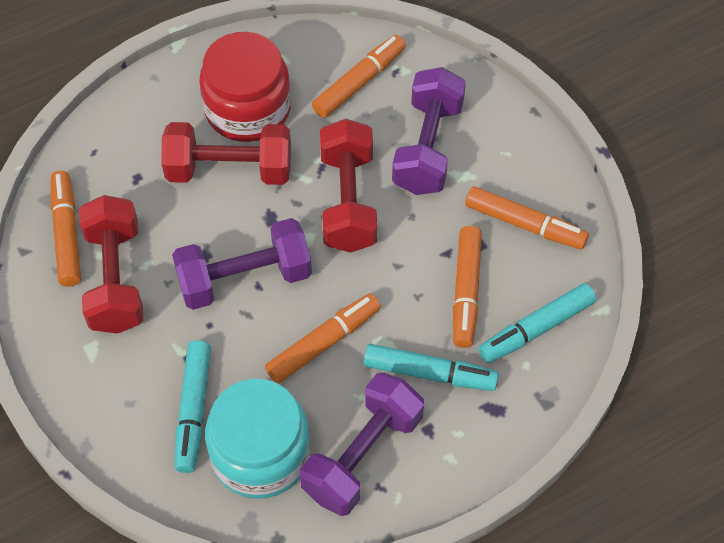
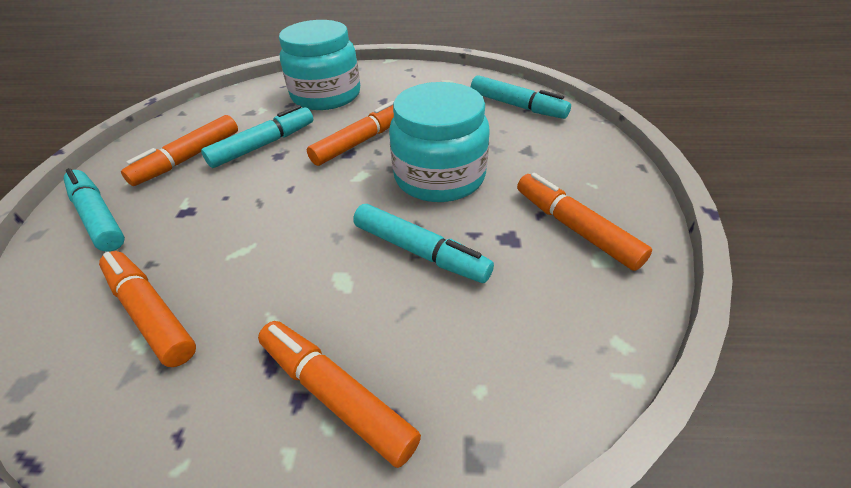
purple dumbbell: [172,218,312,310] [300,372,424,516] [392,67,466,195] = 3 -> none = 0
red dumbbell: [79,195,143,334] [161,122,291,185] [320,119,377,253] = 3 -> none = 0
red jar: [199,32,291,142] = 1 -> none = 0
turquoise jar: [205,379,310,499] = 1 -> [279,20,360,110] [389,82,490,202] = 2
turquoise marker: [174,340,211,473] [364,344,499,391] [478,283,596,363] = 3 -> [64,168,125,252] [201,105,313,168] [353,204,494,283] [471,75,571,119] = 4

